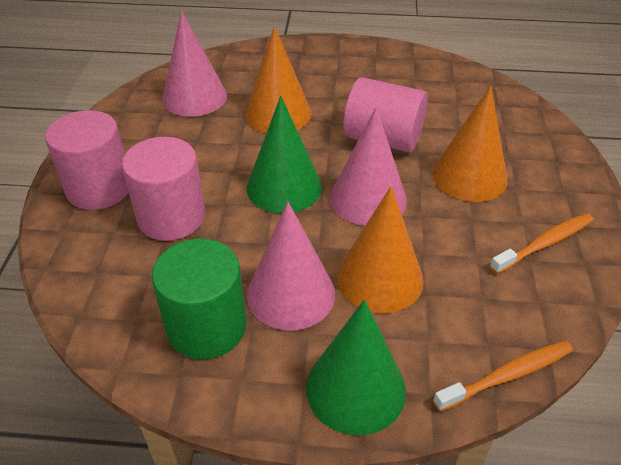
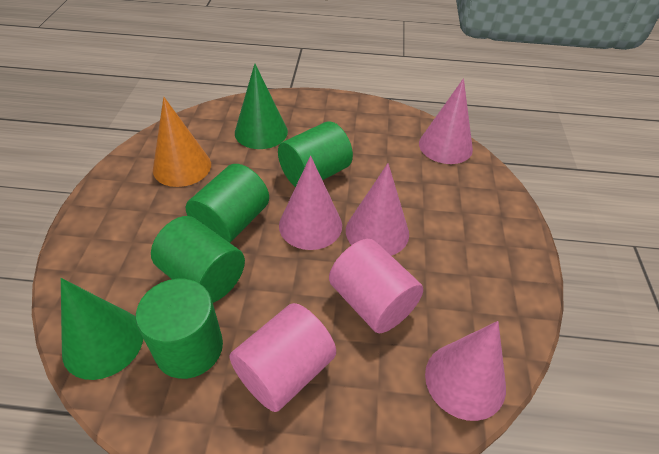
green cylinder: [152,238,246,360] = 1 -> [136,279,223,379] [151,216,245,303] [186,164,269,243] [278,121,353,187] = 4
orange cone: [245,26,311,133] [337,186,424,313] [432,86,508,202] = 3 -> [153,97,211,187] = 1
orange toothbrush: [433,341,573,412] [490,213,594,274] = 2 -> none = 0
pink cone: [162,11,227,117] [247,202,335,330] [330,107,407,226] = 3 -> [279,156,342,250] [346,163,409,256] [419,78,473,164] [425,321,506,421] = 4
pink cylinder: [45,110,129,210] [122,137,205,241] [343,77,428,153] = 3 -> [229,303,336,412] [329,239,423,333] = 2

